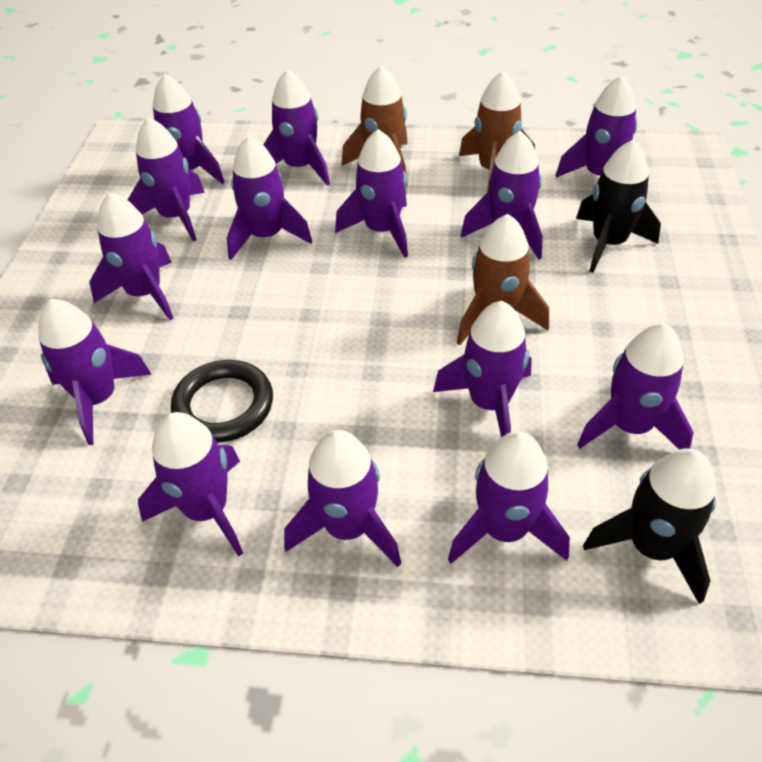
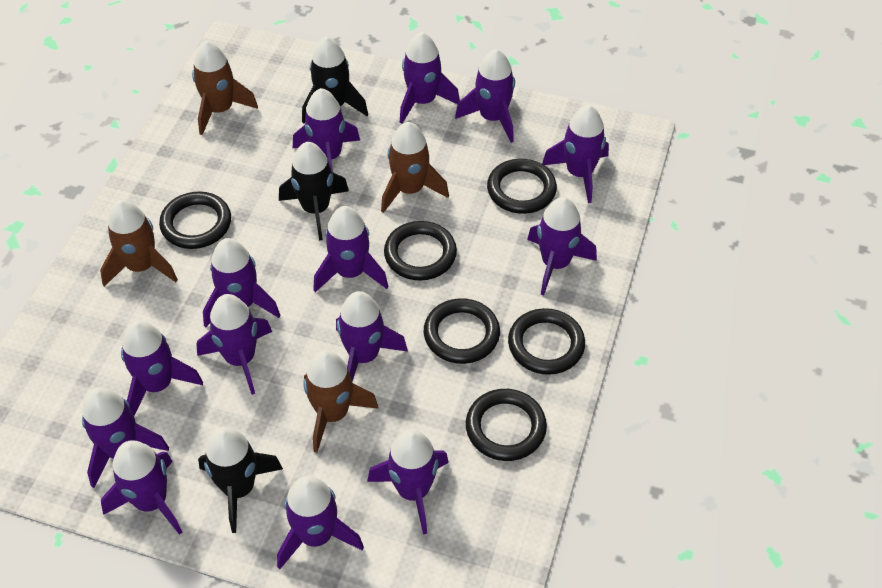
black ring: [171,360,273,443] = 1 -> [159,192,231,249] [384,221,457,281] [424,298,500,364] [466,389,547,461] [487,159,557,214] [508,308,585,375] = 6
black rocket: [576,139,661,273] [583,448,716,604] = 2 -> [198,427,283,533] [279,142,349,240] [302,36,368,124] = 3
brown rocket: [341,66,408,187] [457,214,549,345] [459,71,535,192] = 3 -> [100,200,178,286] [192,41,258,135] [303,350,379,453] [381,122,449,213] = 4

